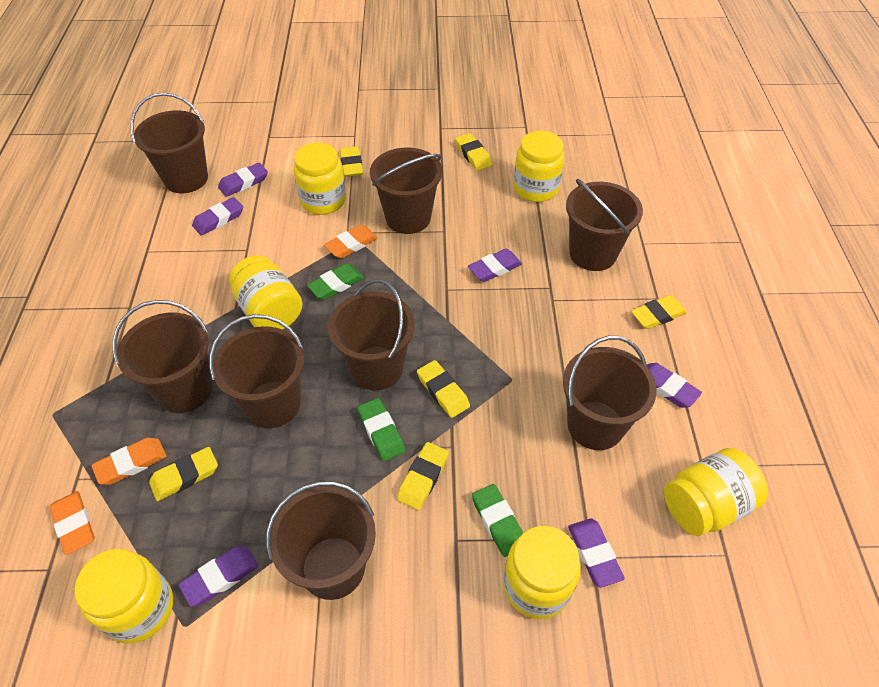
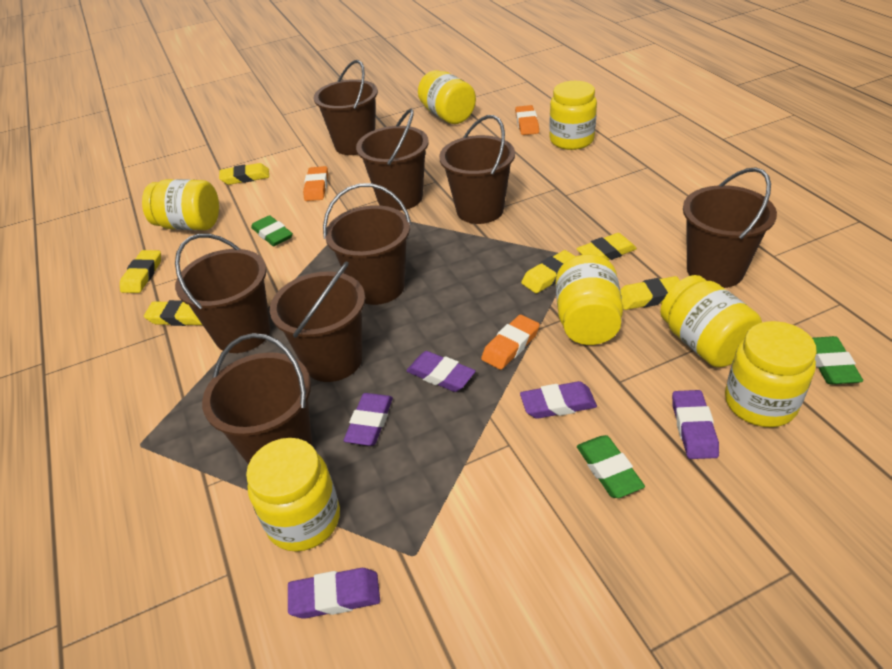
purple eraser: [178,546,258,607] [192,197,243,236] [218,163,268,197] [468,249,522,282] [568,518,625,588] [647,363,702,408] = 6 -> [288,568,380,619] [343,393,393,446] [407,351,476,392] [520,381,597,419] [672,390,719,459] = 5
yellow jar: [75,549,173,643] [229,255,302,330] [293,143,346,215] [503,526,581,619] [514,131,565,202] [664,448,768,536] = 6 -> [142,179,219,230] [246,438,340,552] [418,70,476,124] [549,81,597,150] [556,254,623,345] [660,275,762,367] [725,321,817,427] = 7

